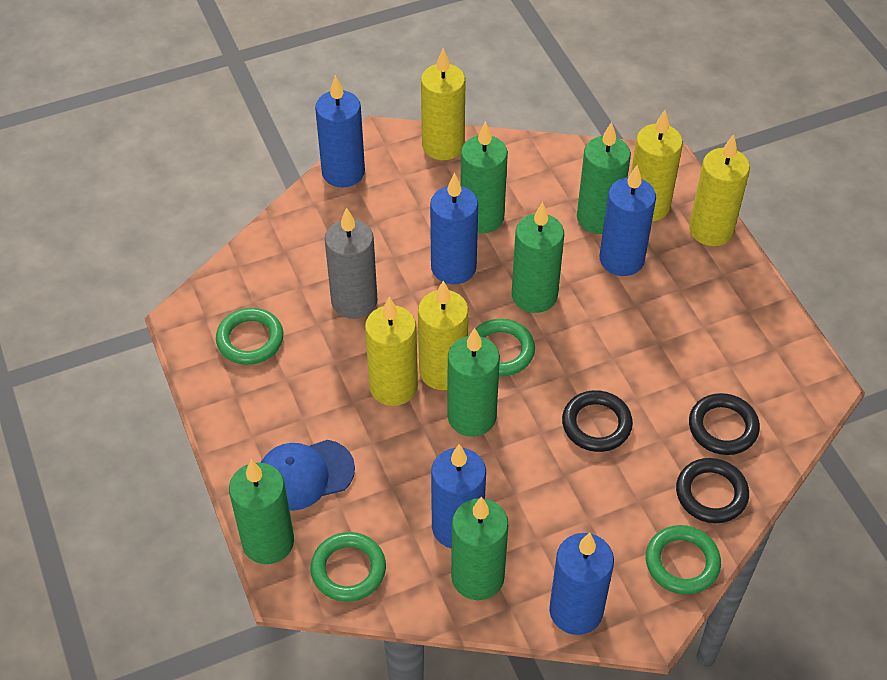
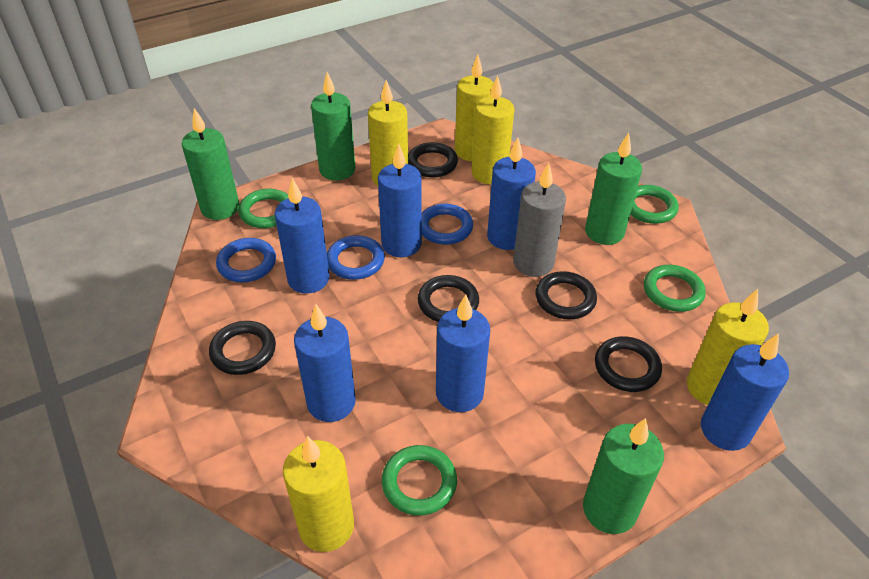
black ring: [562,390,633,452] [676,458,749,523] [689,393,760,455] = 3 -> [209,321,276,375] [408,142,458,178] [418,275,479,322] [535,271,597,320] [595,336,662,392] = 5
blue candle: [315,75,365,188] [430,173,478,284] [431,444,486,549] [549,533,614,635] [599,165,656,276] = 5 -> [275,178,330,294] [294,304,356,422] [378,144,422,257] [436,295,490,412] [487,137,536,250] [701,333,789,451] = 6
blue cap: [261,440,355,511] = 1 -> none = 0
blue ring: none = 0 -> [216,238,276,282] [327,235,385,280] [422,204,473,245] = 3
green candle: [229,460,294,564] [447,328,500,437] [451,497,509,600] [460,121,508,233] [512,202,564,313] [577,122,631,234] = 6 -> [182,108,239,220] [311,72,355,181] [583,418,664,534] [585,133,642,245] = 4

